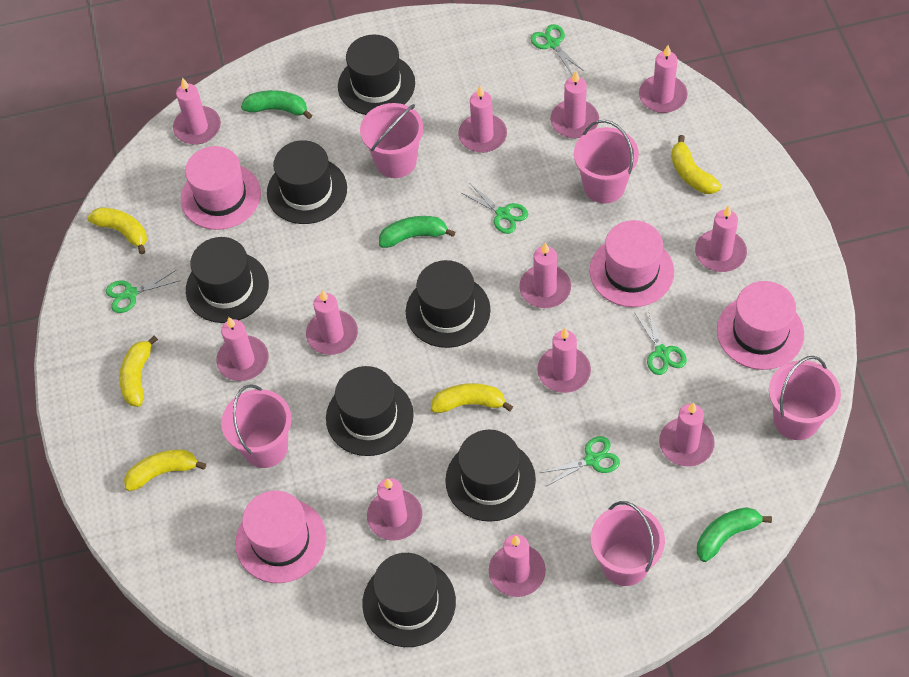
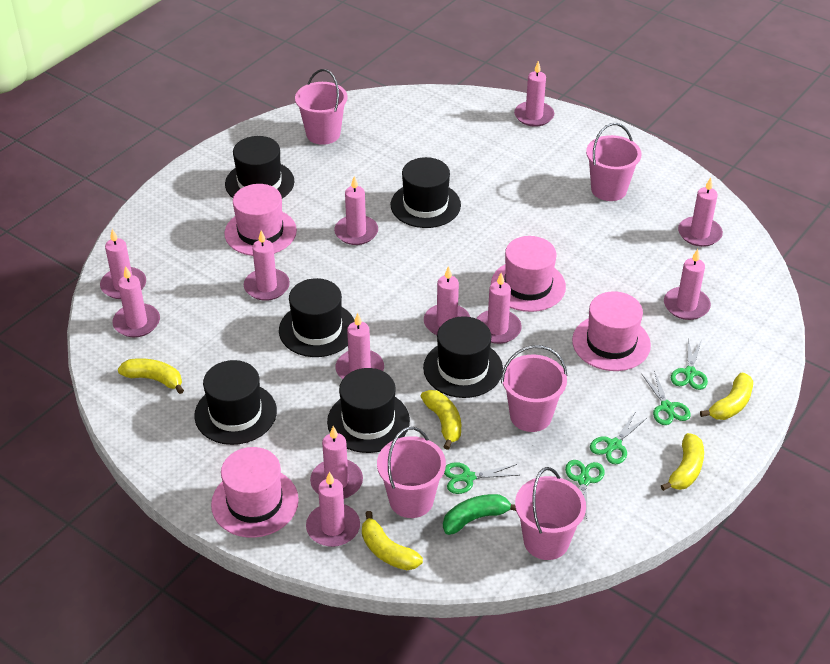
black hat: [186,237,269,323] [267,140,347,224] [326,366,414,456] [338,35,415,115] [362,553,456,647] [406,260,490,348] [445,430,536,522] = 7 -> [194,360,277,445] [225,136,294,198] [279,278,354,357] [327,368,410,453] [391,157,461,228] [423,316,503,398] = 6
green banana: [241,90,312,119] [379,216,455,248] [697,507,772,562] = 3 -> [443,494,516,535] = 1

